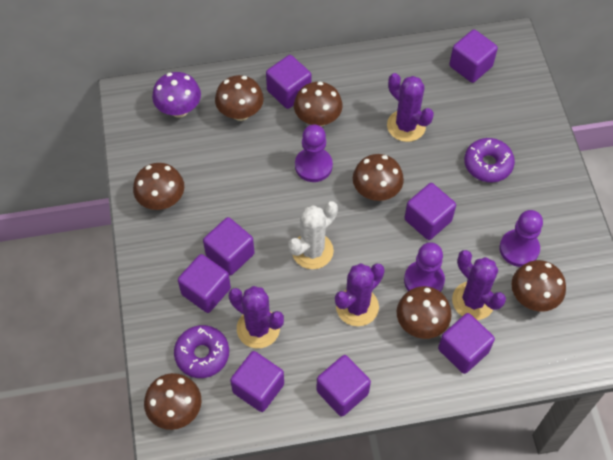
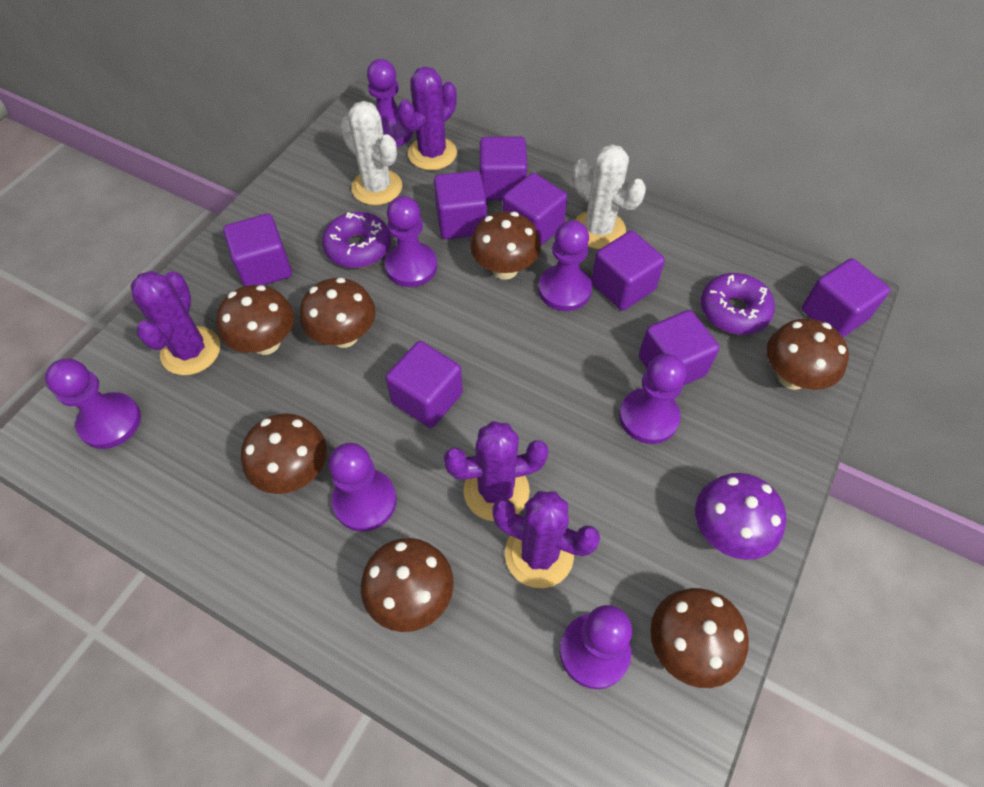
purple pawn: [295,124,333,182] [404,242,445,292] [500,210,543,267] = 3 -> [45,359,141,449] [329,443,396,532] [367,59,413,147] [384,196,437,287] [538,220,592,311] [560,605,632,689] [619,354,686,444] = 7
white cactus: [288,201,338,269] = 1 -> [340,101,402,205] [573,144,646,249] = 2

